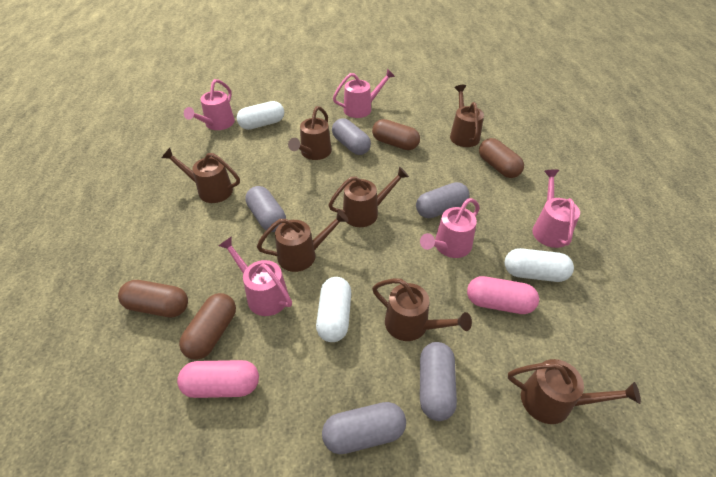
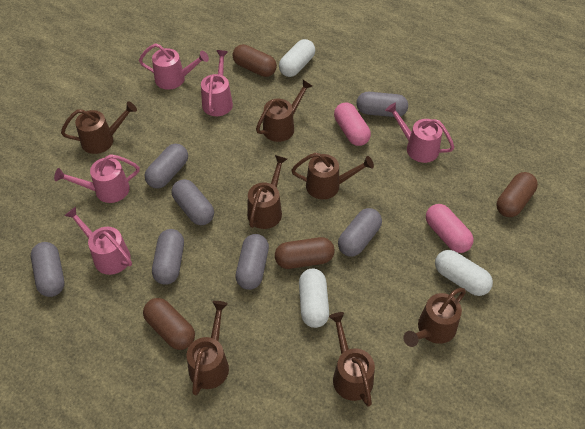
grey capsule: [245,186,286,232] [322,402,406,454] [332,118,371,155] [416,182,470,218] [420,342,457,421] = 5 -> [31,242,65,297] [145,144,188,189] [152,229,184,285] [172,179,214,225] [235,234,269,290] [338,208,382,256] [356,92,408,117] = 7

